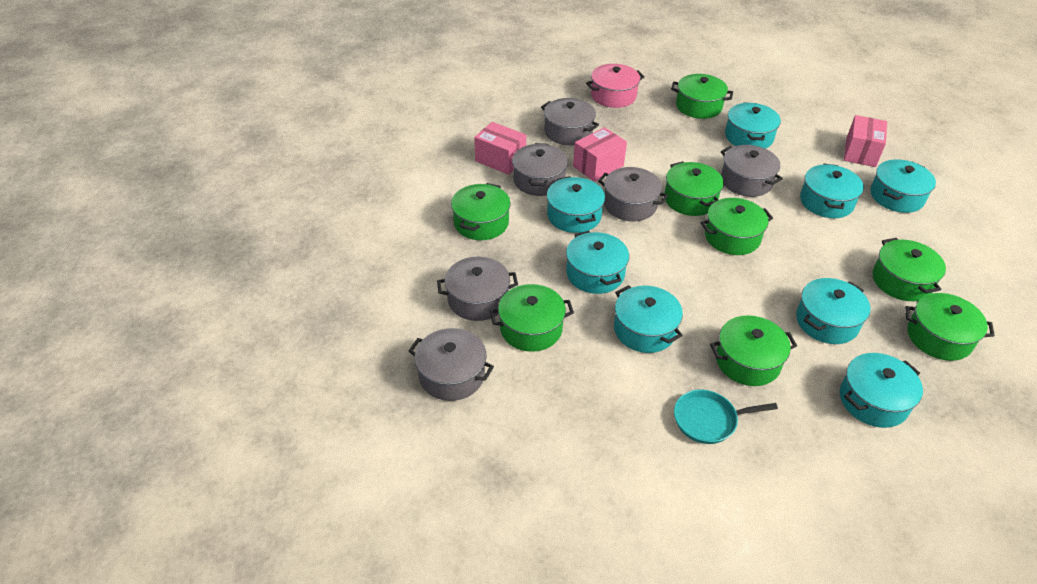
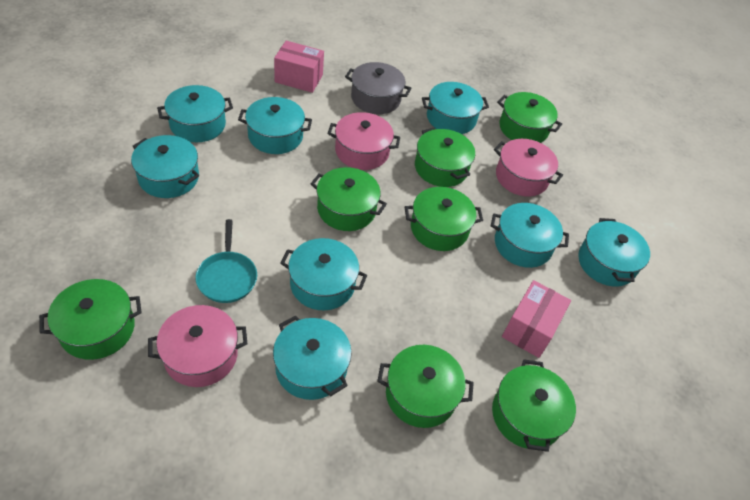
green pot: [451,183,510,240] [490,284,574,352] [665,161,724,216] [671,74,733,119] [701,198,773,255] [710,315,797,386] [872,238,946,301] [905,293,995,361] = 8 -> [39,279,142,360] [311,167,387,231] [377,345,474,428] [405,187,483,251] [415,127,475,187] [492,359,576,452] [497,92,562,143] = 7
grey pot: [409,328,494,401] [437,257,518,321] [512,143,568,196] [541,98,599,145] [598,167,668,221] [721,145,783,197] = 6 -> [345,62,411,114] = 1
pink box: [474,122,526,175] [573,127,627,182] [844,115,887,167] = 3 -> [274,41,324,93] [502,280,571,358] = 2
pink pot: [586,64,644,108] = 1 -> [148,305,247,387] [328,112,400,170] [494,139,563,197] = 3

